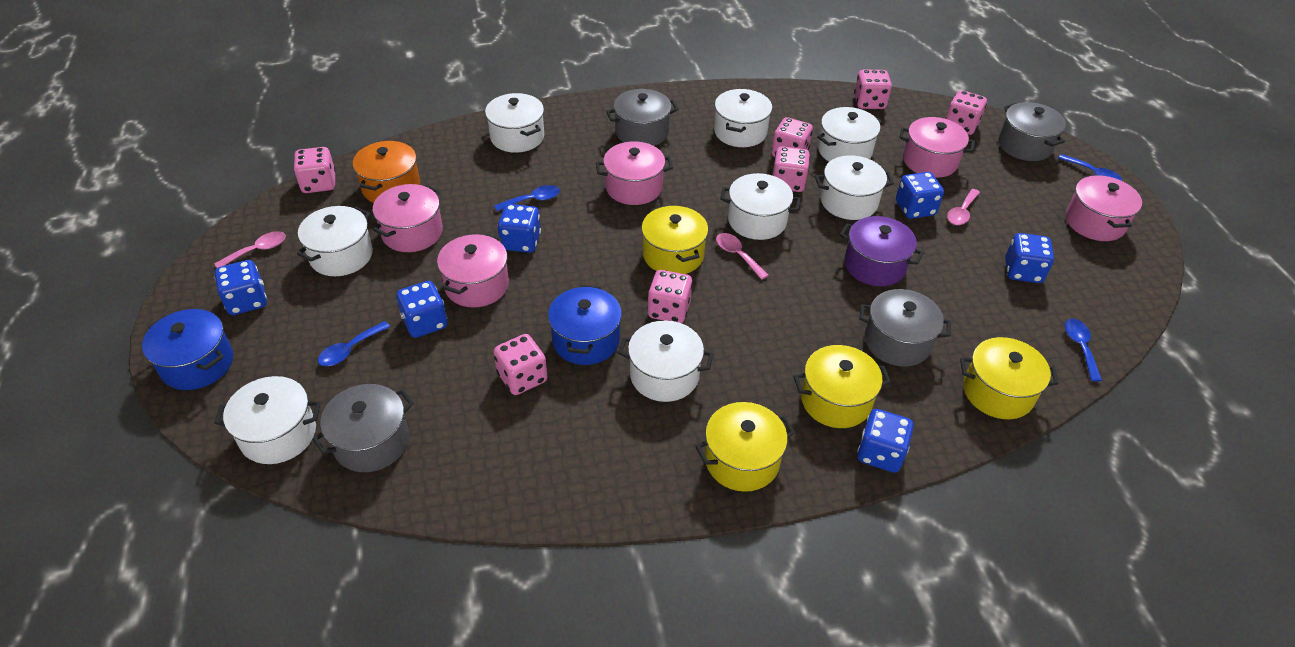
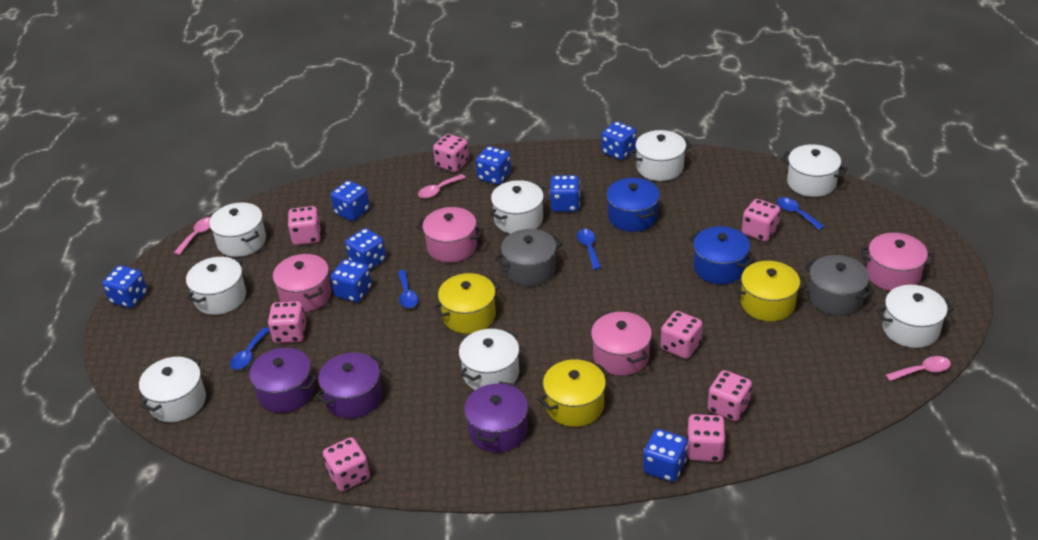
blue dice: [214,260,267,315] [396,281,447,338] [498,204,541,253] [857,409,914,473] [896,172,944,219] [1005,233,1054,283] = 6 -> [102,265,147,308] [330,259,372,302] [331,180,370,221] [345,228,386,270] [476,146,511,185] [550,175,580,212] [601,121,636,160] [643,429,687,482] = 8
grey pot: [312,384,414,472] [606,89,679,146] [859,289,951,367] [998,102,1066,161] = 4 -> [495,229,563,286] [804,255,874,316] = 2
orange pot: [353,141,420,203] = 1 -> none = 0
pink dice: [293,147,336,193] [493,334,547,395] [647,270,693,323] [771,117,813,157] [773,146,810,192] [854,70,892,109] [945,90,987,135] = 7 -> [268,301,306,343] [288,206,321,245] [323,437,370,491] [433,134,469,172] [661,311,703,359] [687,414,726,462] [708,370,752,421] [742,199,780,242] = 8
pink pot: [373,184,443,252] [437,234,509,307] [596,141,673,205] [899,117,975,178] [1066,175,1142,241] = 5 -> [273,254,332,312] [417,207,483,263] [591,311,652,376] [861,233,934,291] = 4
purple pot: [840,216,924,286] = 1 -> [245,348,317,413] [315,352,384,419] [464,382,528,453] = 3
yellow pot: [641,205,708,274] [695,402,795,492] [794,345,891,428] [960,337,1059,419] = 4 -> [433,273,501,334] [539,359,609,427] [733,261,808,321] = 3

